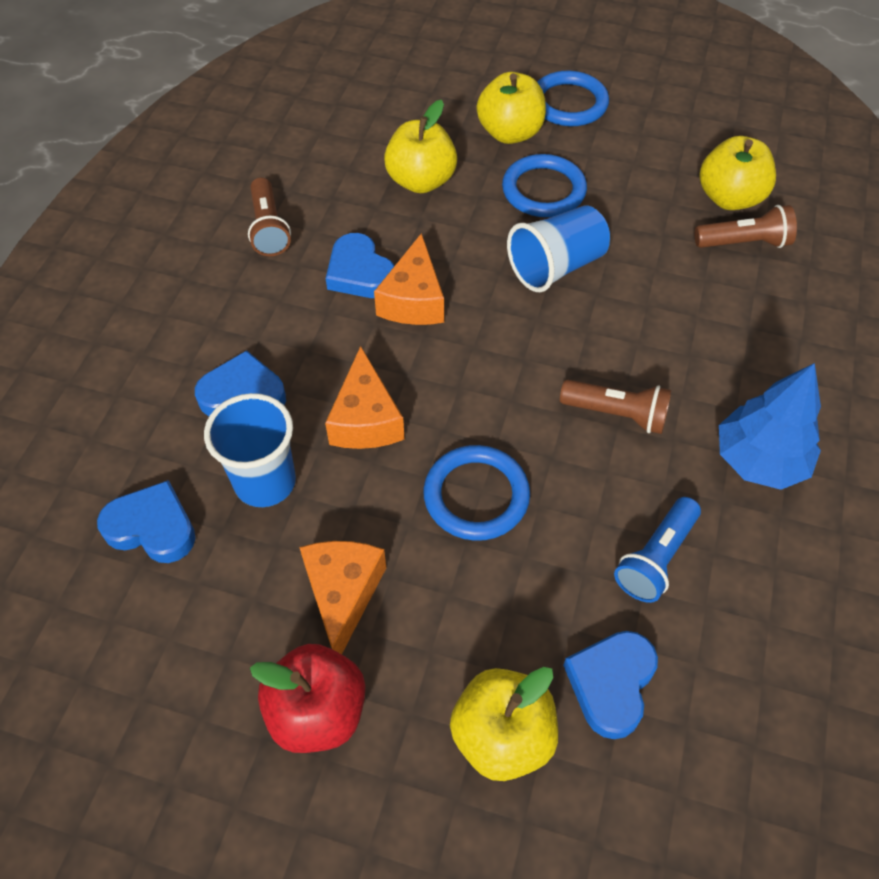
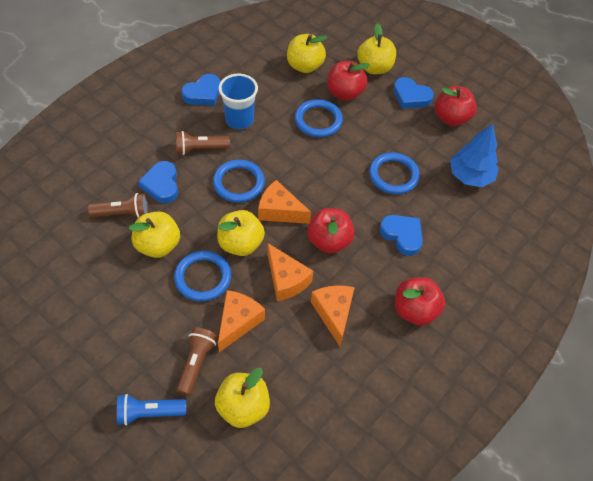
blue cup: [204,393,296,507] [507,205,610,292] = 2 -> [219,74,258,129] = 1
blue ring: [423,445,530,541] [502,154,587,217] [537,71,609,126] = 3 -> [174,251,231,301] [213,160,265,203] [295,99,343,137] [369,152,420,194] = 4
orange cheese: [299,541,386,654] [325,346,405,449] [374,233,444,325] = 3 -> [218,290,265,352] [258,180,311,224] [268,243,313,301] [311,285,355,346] = 4
red apple: [250,644,366,753] = 1 -> [307,208,355,254] [327,61,370,101] [395,277,445,326] [435,86,477,126] = 4
yellow apple: [384,100,457,193] [450,667,558,781] [477,72,546,144] [699,136,776,210] = 4 -> [129,211,180,258] [215,368,270,428] [217,210,265,256] [287,34,327,73] [357,23,396,74] = 5

